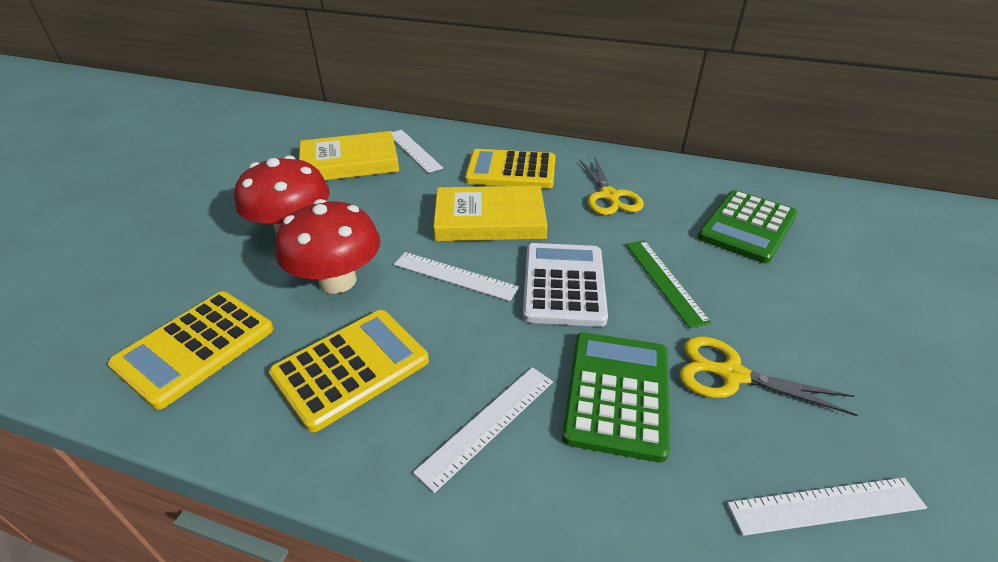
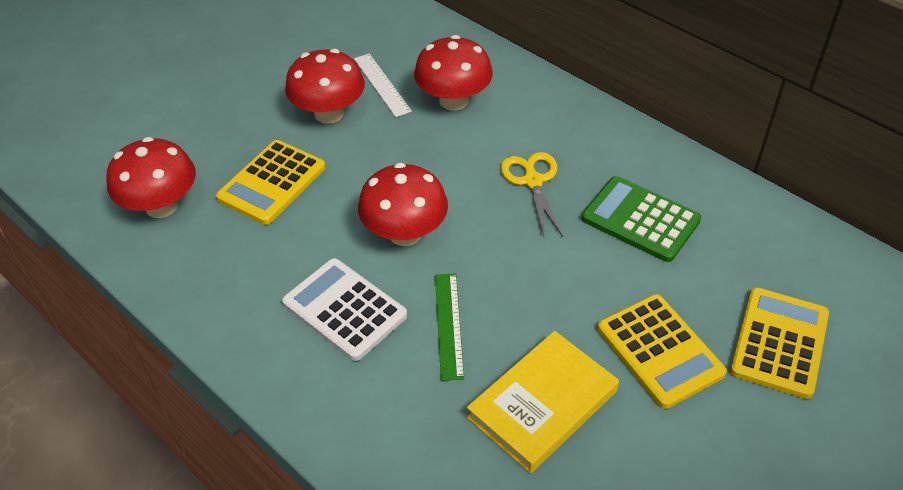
green calculator: [562,332,670,462] [698,190,797,263] = 2 -> [582,176,701,262] = 1
red mushroom: [234,155,330,235] [275,199,381,294] = 2 -> [106,137,196,218] [285,49,365,124] [358,163,448,246] [414,35,493,110] = 4
white ruler: [392,130,443,173] [394,252,519,301] [413,367,553,493] [727,477,927,536] = 4 -> [354,53,412,117] = 1
yellow book: [299,131,399,180] [433,186,547,241] = 2 -> [467,331,619,473] = 1
yellow scissors: [579,157,644,215] [679,336,858,416] = 2 -> [501,152,563,237] = 1

